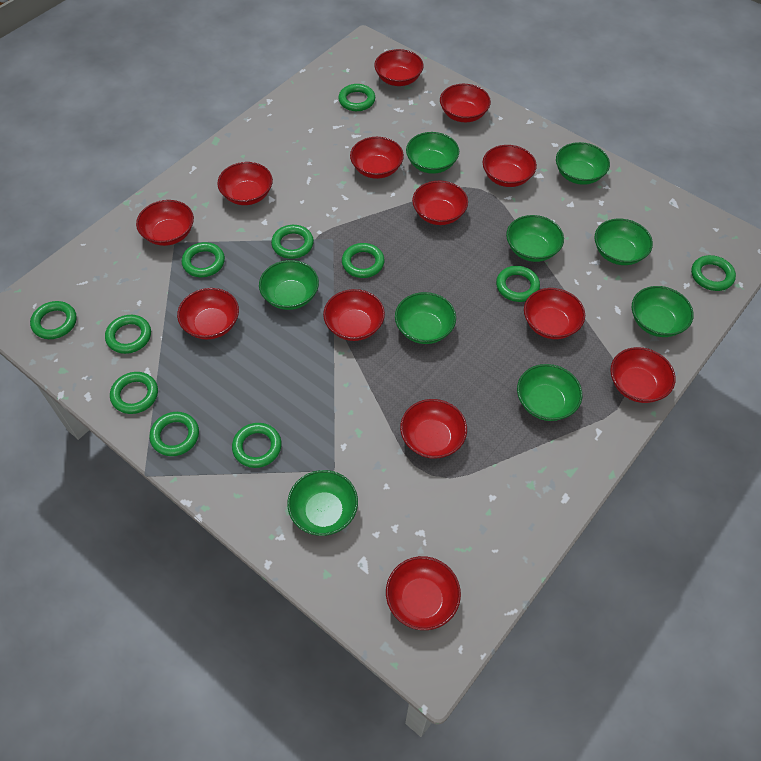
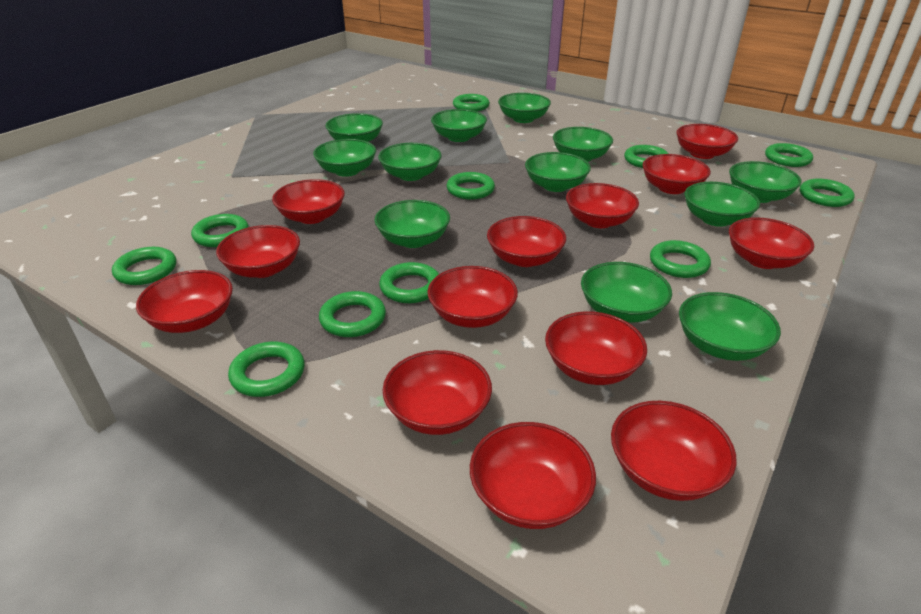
green bowl: [259,260,319,310] [287,470,358,536] [395,292,456,344] [406,132,459,174] [506,215,564,262] [517,364,582,421] [556,142,610,185] [594,218,653,265] [632,286,694,337] = 9 -> [313,139,376,177] [325,113,383,142] [374,200,450,248] [378,143,442,181] [431,109,487,142] [498,93,551,123] [525,152,591,192] [553,127,613,162] [581,262,672,323] [679,292,781,361] [685,182,760,227] [729,161,802,203] = 12

